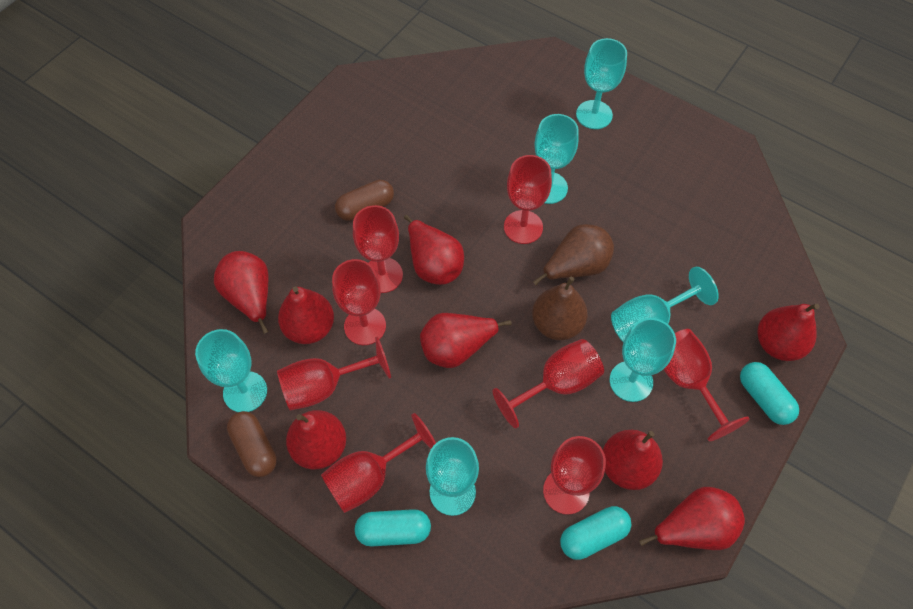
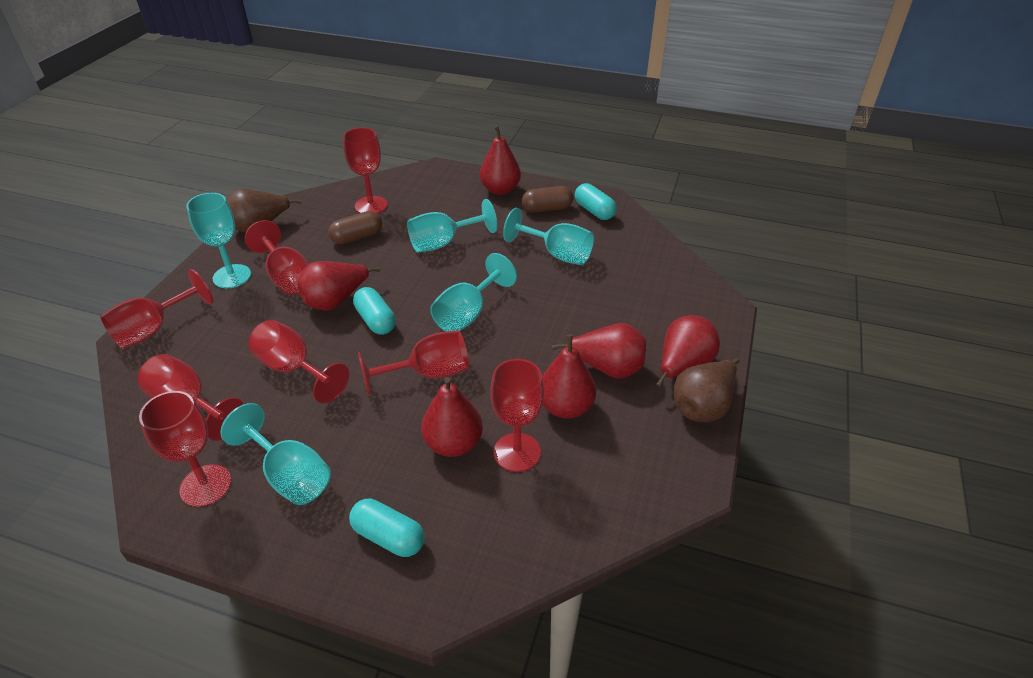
red pear: [214,251,269,334] [278,286,334,344] [286,410,346,469] [404,215,464,285] [420,313,512,368] [603,430,663,490] [639,487,745,550] [758,304,819,361] = 8 -> [297,261,380,310] [421,377,483,457] [480,126,521,195] [542,334,596,419] [552,323,646,379] [656,315,720,387] = 6
turquoise goblet: [195,329,267,412] [426,437,479,516] [535,114,579,204] [576,38,627,129] [610,318,676,402] [611,267,719,343] = 6 -> [186,193,251,288] [220,403,331,505] [407,199,497,253] [430,253,517,332] [503,208,594,265] = 5

